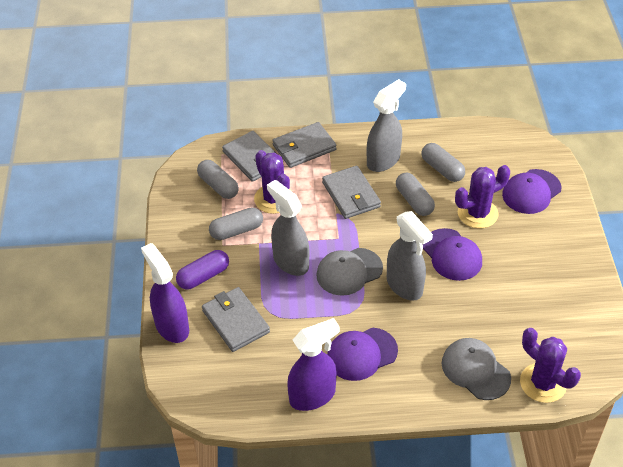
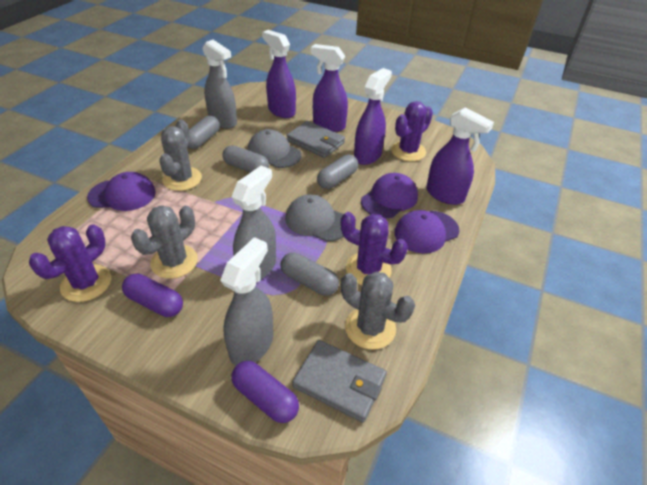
grey cactus: none = 0 -> [131,205,198,279] [159,119,202,191] [341,271,415,349] = 3
grey wallet: [202,287,270,352] [222,131,284,182] [272,122,337,168] [322,166,381,219] = 4 -> [286,121,345,158] [292,340,387,423] = 2
purple capsule: [176,250,229,289] = 1 -> [122,274,183,317] [231,361,299,423] = 2
purple spray bottle: [141,243,189,343] [287,318,339,411] = 2 -> [262,30,296,118] [311,44,348,132] [354,68,392,165] [426,108,494,205] = 4

